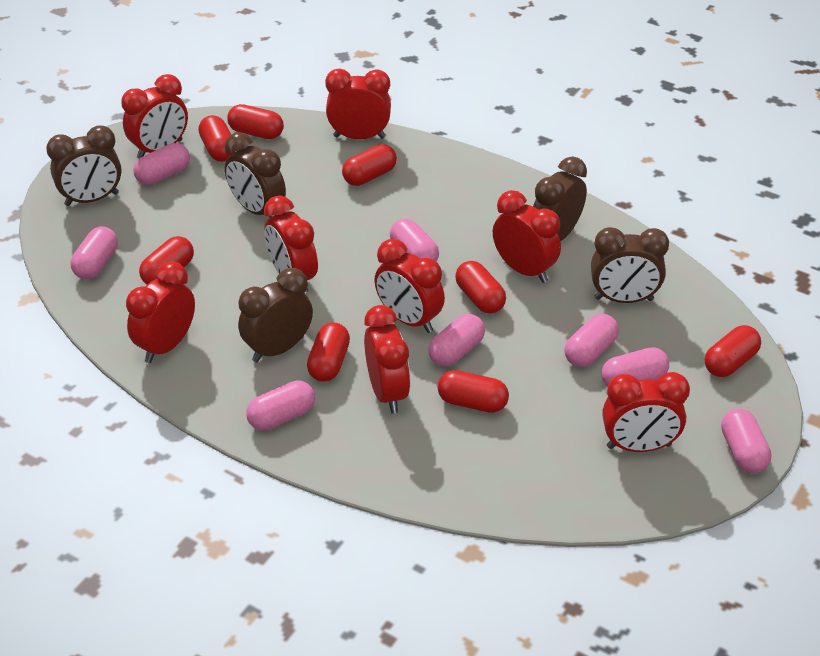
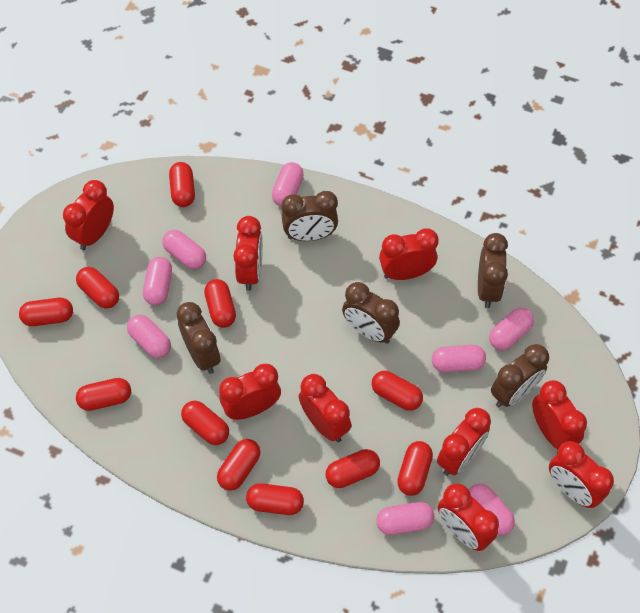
red capsule: [139,236,194,284] [199,115,236,162] [227,104,284,139] [307,322,350,382] [342,144,397,186] [438,370,509,413] [455,261,506,314] [705,325,761,377] = 8 -> [19,298,73,326] [76,267,119,309] [76,378,131,411] [169,162,195,207] [181,400,229,445] [204,279,236,328] [217,439,260,491] [246,483,304,515] [326,449,380,488] [372,371,423,411] [397,441,433,496] = 11
red clock: [121,74,188,159] [126,262,195,363] [264,196,318,294] [325,69,391,139] [364,305,411,414] [374,239,445,333] [493,190,561,283] [602,372,690,452] = 8 -> [63,180,114,250] [219,364,281,420] [233,216,263,291] [299,374,351,442] [379,228,439,280] [437,408,491,476] [438,483,499,551] [532,380,587,449] [549,441,614,508] = 9

